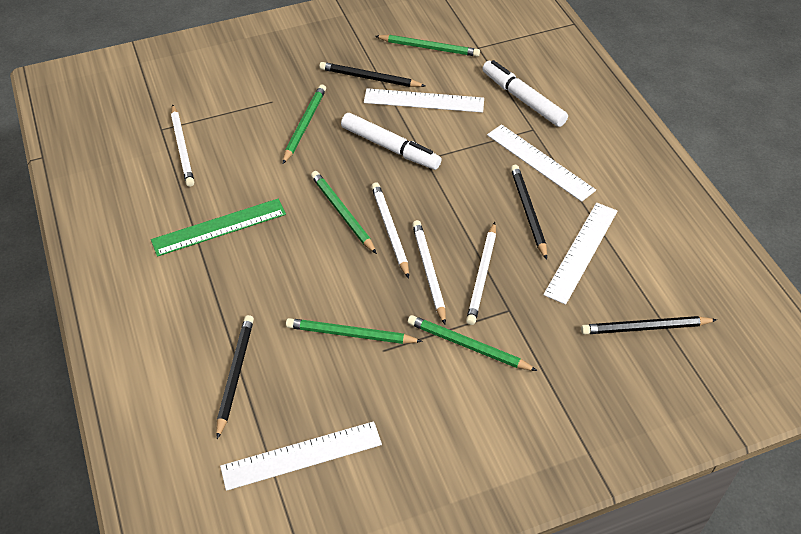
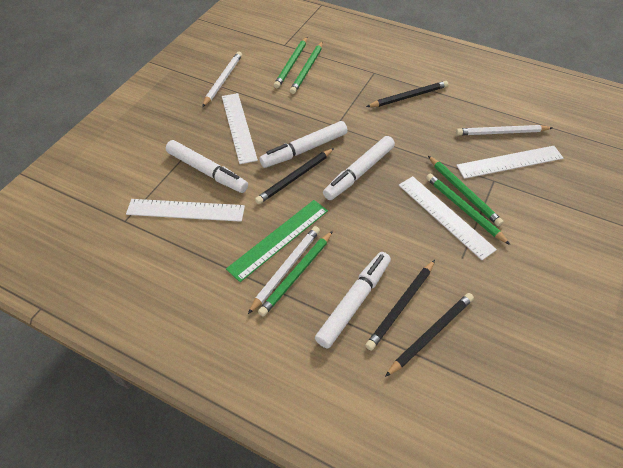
white marker: [341,113,442,170] [482,60,568,127] = 2 -> [166,140,248,193] [259,121,348,168] [315,252,391,348] [323,136,395,200] = 4
white pencil: [171,104,194,187] [371,182,409,279] [412,220,446,324] [466,222,496,325] = 4 -> [202,52,242,107] [248,226,320,314] [456,125,553,135] = 3

